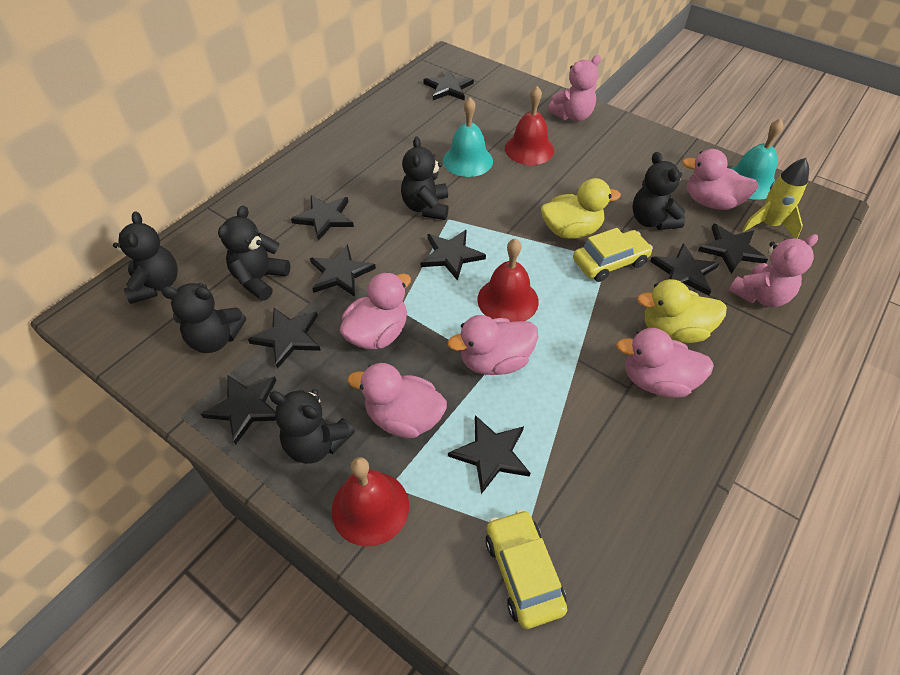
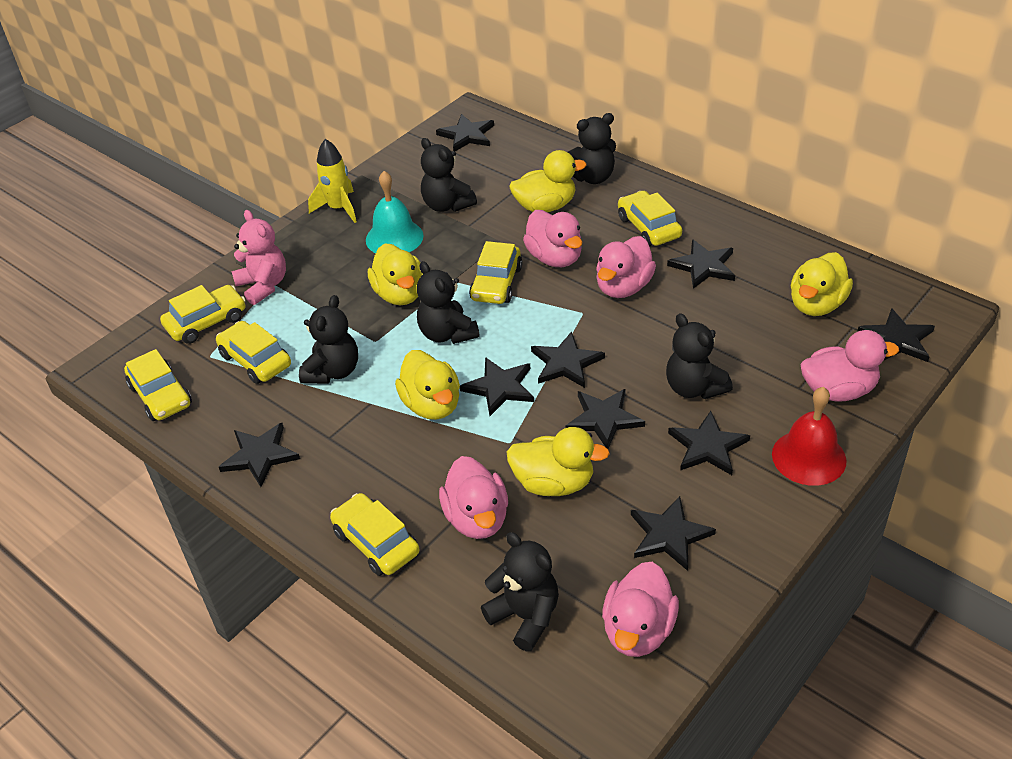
pink teddy bear: [548,55,601,121] [729,234,818,307] = 2 -> [232,210,286,305] = 1
red bell: [332,457,409,547] [477,238,539,322] [505,86,554,165] = 3 -> [772,387,847,486] = 1
turquoise bell: [443,97,493,177] [730,119,783,200] = 2 -> [366,171,424,253] = 1
yellow car: [486,509,567,629] [573,228,653,282] = 2 -> [124,349,192,421] [160,285,246,344] [216,321,291,384] [330,493,419,576] [469,241,523,304] [618,191,682,247] = 6
yellow duck: [541,178,621,239] [637,279,727,343] = 2 -> [368,243,423,305] [395,350,460,420] [507,427,610,496] [510,150,587,212] [791,252,853,316] = 5

